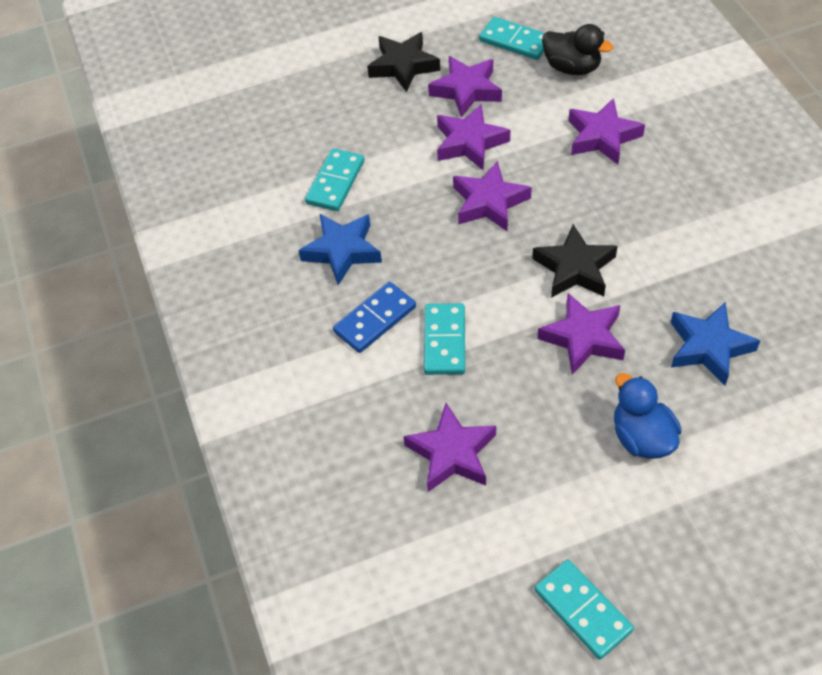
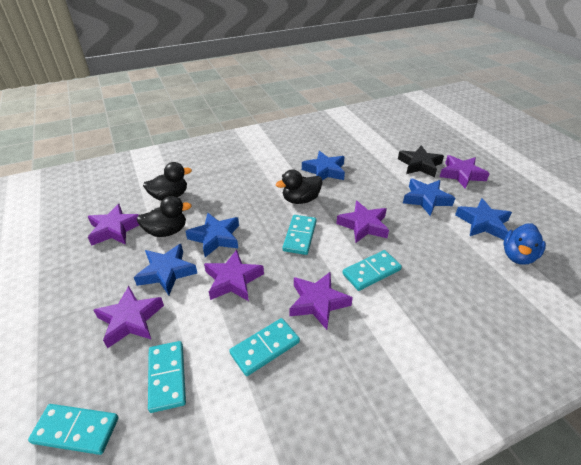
black duck: [542,24,613,75] = 1 -> [137,196,192,237] [143,162,192,201] [276,169,322,204] = 3
black star: [367,32,440,92] [532,224,618,298] = 2 -> [398,145,444,177] = 1
blue domino: [333,282,416,353] = 1 -> none = 0
blue star: [298,214,382,285] [670,302,761,385] = 2 -> [134,244,197,295] [185,213,239,257] [302,151,345,180] [403,179,455,216] [455,198,512,240] = 5
turquoise domino: [305,148,364,211] [424,303,465,375] [479,17,545,60] [535,559,634,659] = 4 -> [28,404,119,455] [148,341,186,413] [229,318,300,376] [283,215,317,255] [343,250,402,291] = 5

